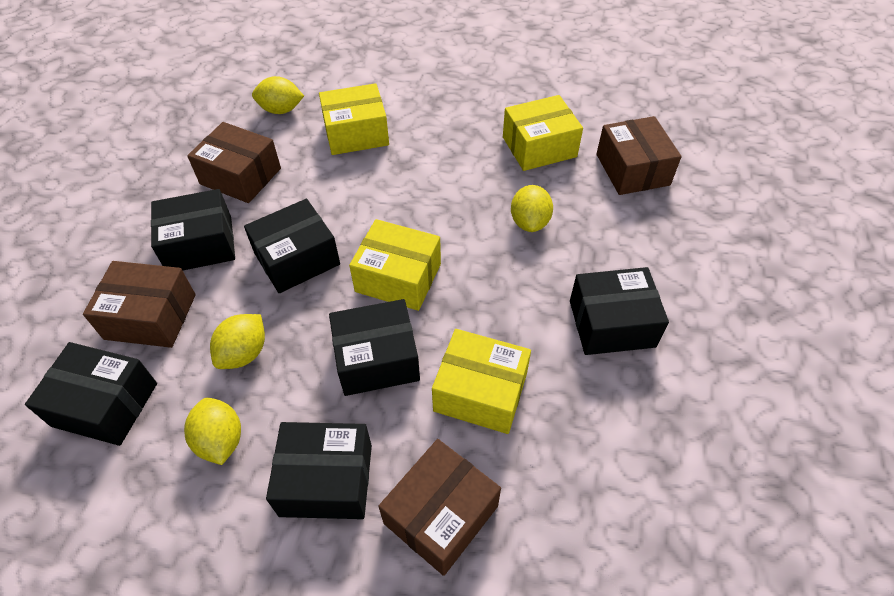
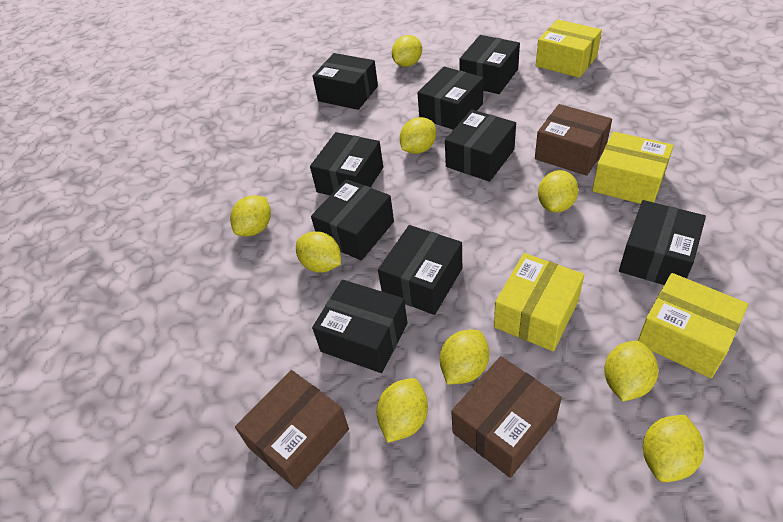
black box: [25,342,157,446] [151,189,235,270] [244,199,340,293] [266,422,372,519] [329,299,420,396] [570,267,669,355] = 6 -> [310,132,383,195] [311,179,394,261] [312,53,378,110] [312,280,407,373] [378,225,462,315] [417,66,484,130] [445,110,516,182] [459,35,520,94] [619,200,706,285] = 9
brown box: [83,261,196,348] [187,122,281,203] [378,439,501,576] [596,116,681,195] = 4 -> [235,370,349,489] [451,356,562,478] [535,104,612,176] = 3
yellow lemon: [184,398,241,465] [210,314,265,369] [252,76,304,114] [511,185,553,232] = 4 -> [230,195,271,236] [296,231,341,273] [377,378,428,443] [392,35,422,67] [400,117,436,154] [440,330,489,384] [538,170,578,213] [604,341,658,401] [643,415,704,482] = 9

